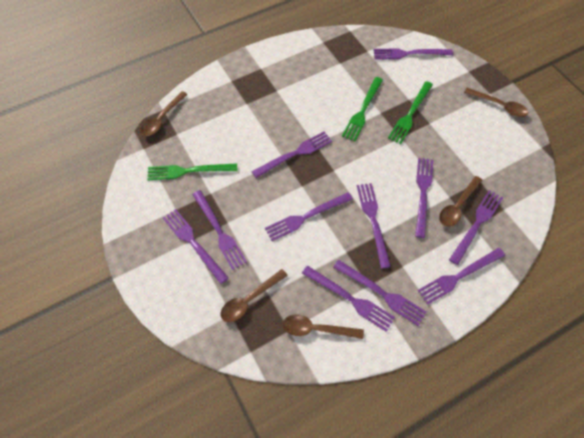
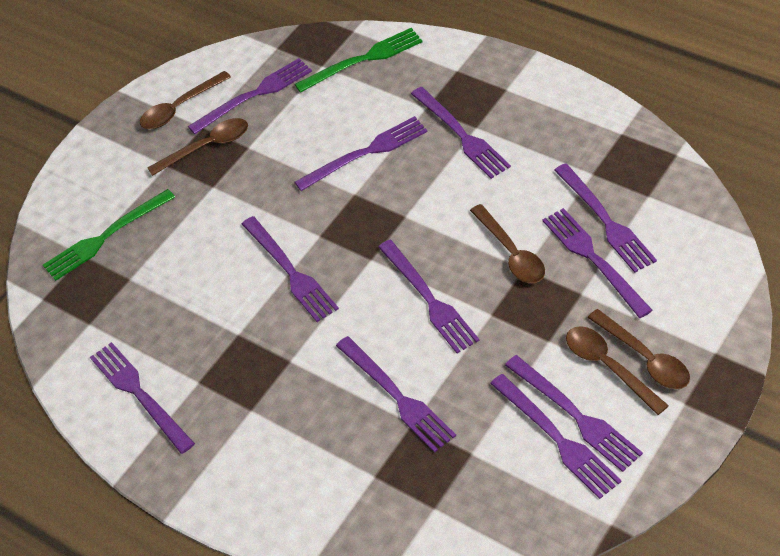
green fork: [147,164,237,180] [342,77,383,141] [388,81,433,144] = 3 -> [43,189,175,281] [295,28,423,93] = 2

